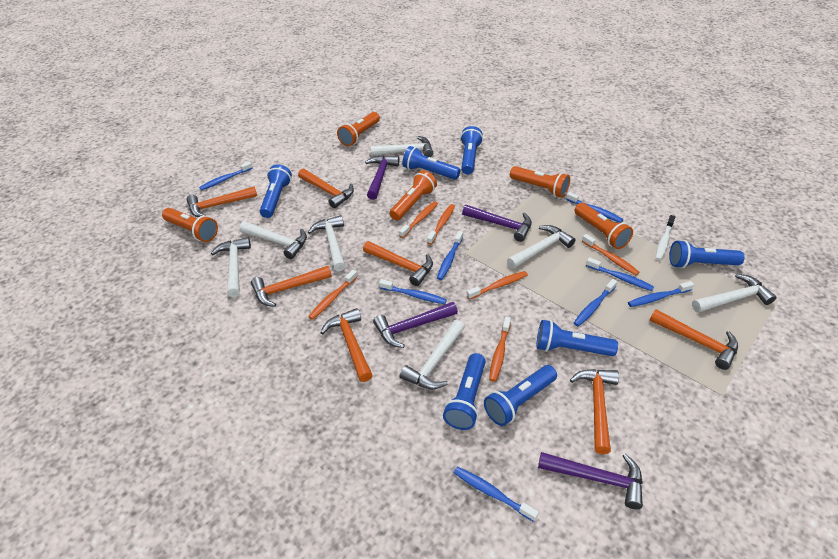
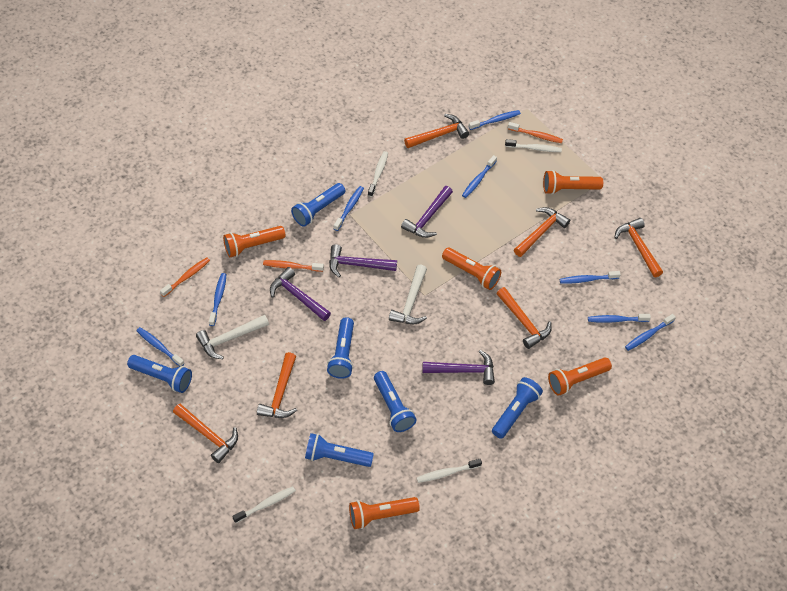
blue flashlight: [260,164,292,218] [402,146,461,180] [443,353,486,430] [460,126,483,174] [484,365,557,426] [537,320,618,356] [669,240,745,268] = 7 -> [127,355,192,393] [291,183,345,227] [305,433,374,467] [327,317,354,379] [374,371,416,432] [492,377,543,439] = 6
orange hammer: [186,186,257,218] [251,266,332,307] [298,169,354,208] [320,308,373,382] [363,241,433,286] [570,369,619,454] [650,309,738,370] = 7 -> [173,404,238,463] [257,352,297,418] [404,114,469,148] [496,287,552,349] [514,207,570,257] [614,218,663,277] = 6
orange toothbrush: [308,270,358,320] [399,201,438,238] [427,204,455,245] [467,271,528,300] [489,317,511,382] [582,234,639,275] = 6 -> [160,257,210,297] [263,260,324,272] [508,122,563,143] = 3
white hammer: [211,237,251,297] [239,221,307,259] [308,215,346,272] [370,136,433,157] [400,320,465,389] [507,225,576,269] [692,274,776,313] = 7 -> [196,315,269,359] [389,264,427,324] = 2
white toothbrush: [655,215,675,261] = 1 -> [232,486,296,523] [368,151,388,197] [417,459,482,483] [505,139,562,152] = 4

